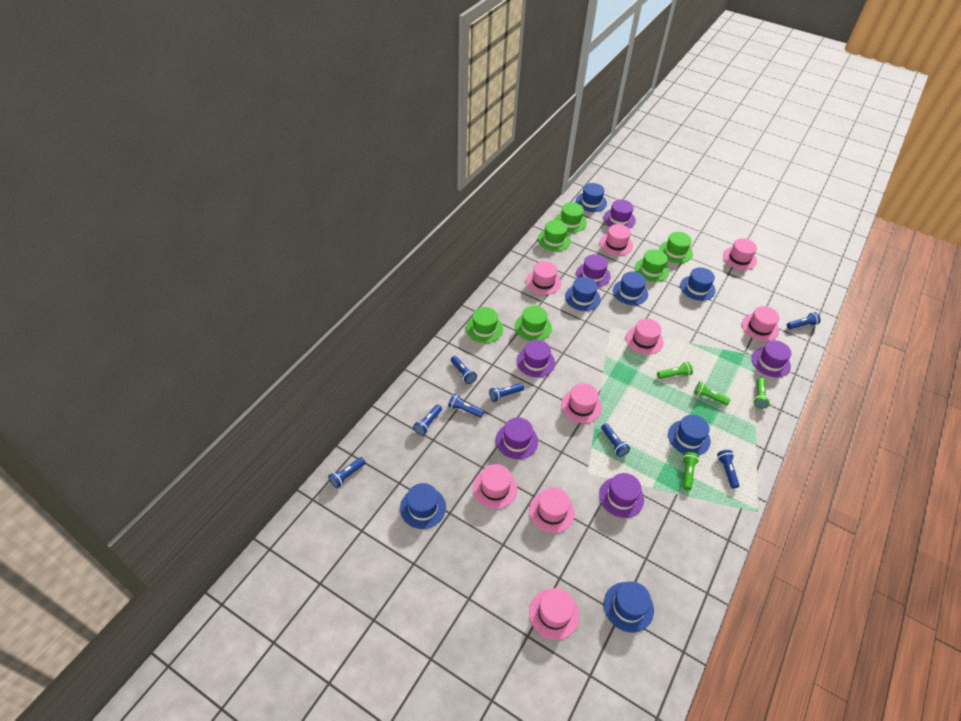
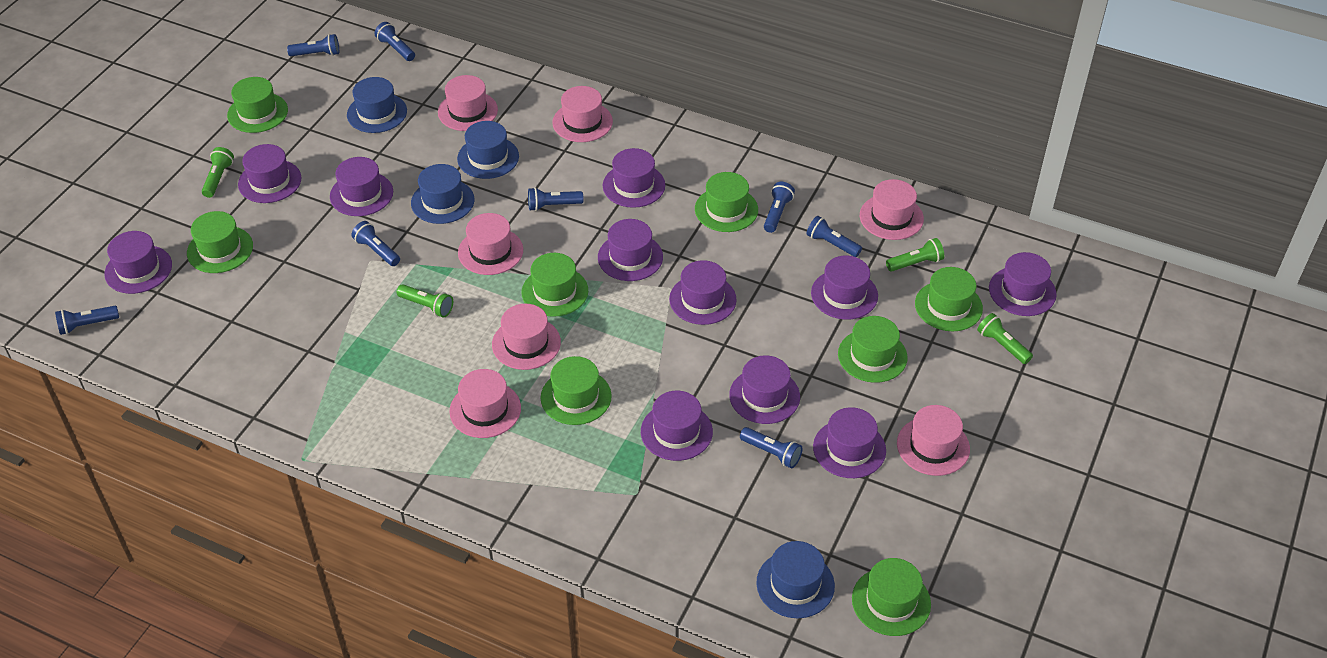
blue hat: [400,483,446,529] [565,277,601,311] [576,183,607,212] [604,581,654,633] [613,272,648,305] [668,415,711,455] [680,267,716,301] = 7 -> [347,77,407,133] [411,164,475,224] [457,121,519,179] [756,541,835,618] = 4
green hat: [466,307,503,343] [515,306,552,341] [538,220,571,251] [555,202,587,233] [635,249,669,282] [659,232,693,263] = 6 -> [187,211,253,273] [227,77,288,133] [522,253,588,317] [541,356,612,425] [695,172,758,232] [838,316,908,383] [852,558,931,636] [915,267,983,331] = 8
pink hat: [473,464,518,509] [526,261,561,295] [529,487,575,533] [529,588,580,640] [561,383,602,423] [600,224,633,255] [626,319,664,355] [723,238,757,270] [742,306,779,341] = 9 -> [438,75,498,131] [449,369,521,438] [458,213,523,275] [492,304,561,370] [552,86,613,142] [860,179,924,240] [897,405,970,476] = 7
purple hat: [496,417,538,459] [516,340,555,377] [576,254,611,287] [599,473,644,518] [604,200,636,228] [752,340,791,377] = 6 -> [104,231,172,294] [238,144,302,203] [330,157,393,216] [598,219,663,281] [603,148,665,208] [641,391,713,461] [669,260,737,325] [729,355,800,424] [811,256,878,320] [813,407,886,478] [989,252,1057,316] = 11

